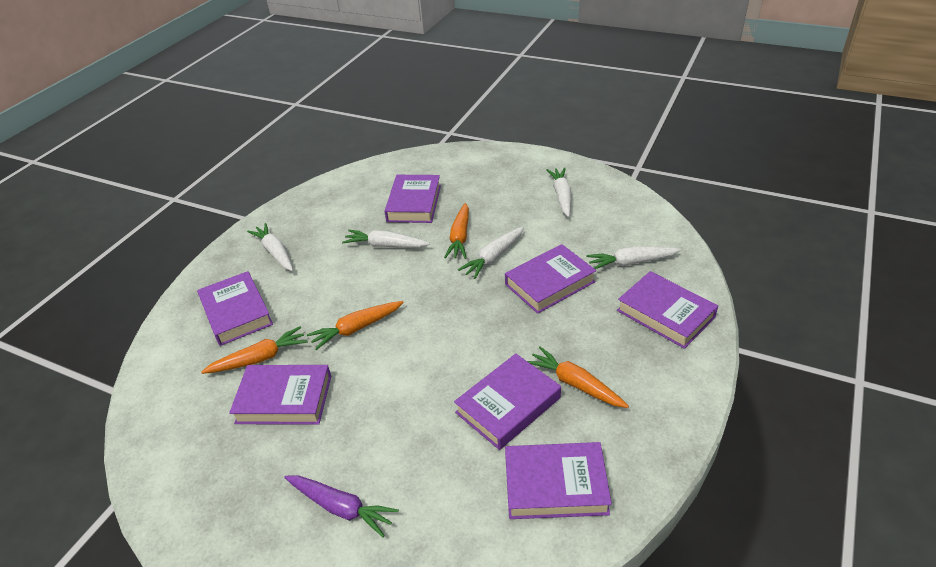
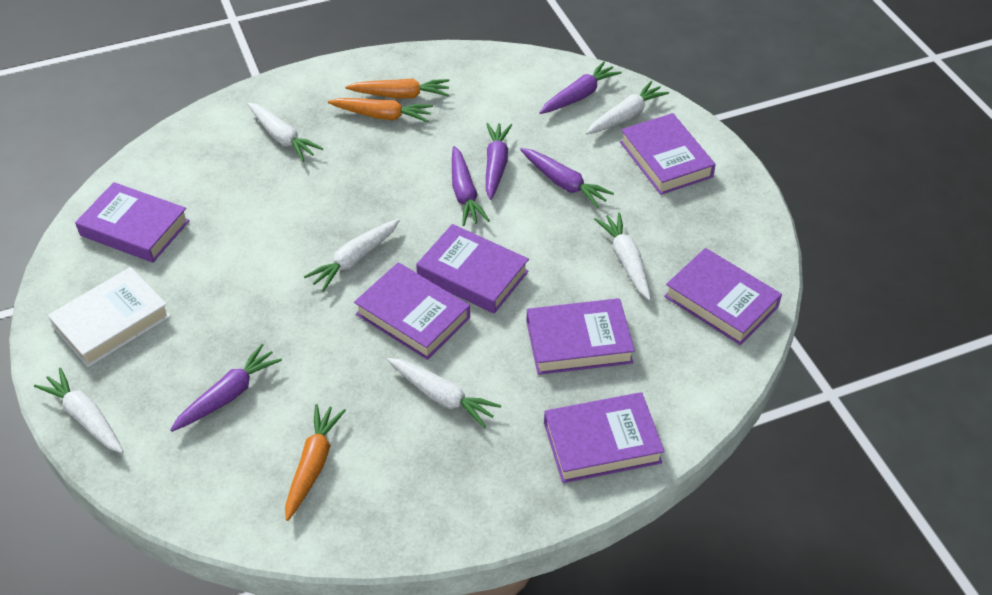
orange carrot: [201,326,307,374] [307,301,404,350] [444,203,469,259] [527,347,629,408] = 4 -> [285,404,346,521] [328,98,433,122] [345,79,449,98] = 3
purple carrot: [284,475,399,537] = 1 -> [170,344,282,432] [452,146,490,226] [486,123,512,200] [520,148,614,208] [539,61,622,114] = 5
white book: none = 0 -> [48,267,171,367] = 1
white carrot: [247,223,293,271] [342,230,430,248] [458,226,524,279] [546,167,571,217] [586,247,681,269] = 5 -> [34,368,124,453] [247,102,323,162] [304,219,400,292] [387,358,502,428] [586,81,669,135] [594,213,651,301] = 6

